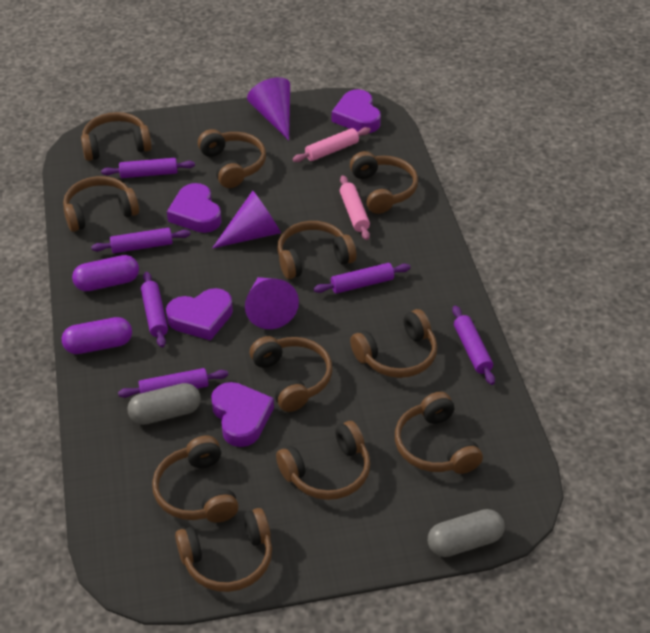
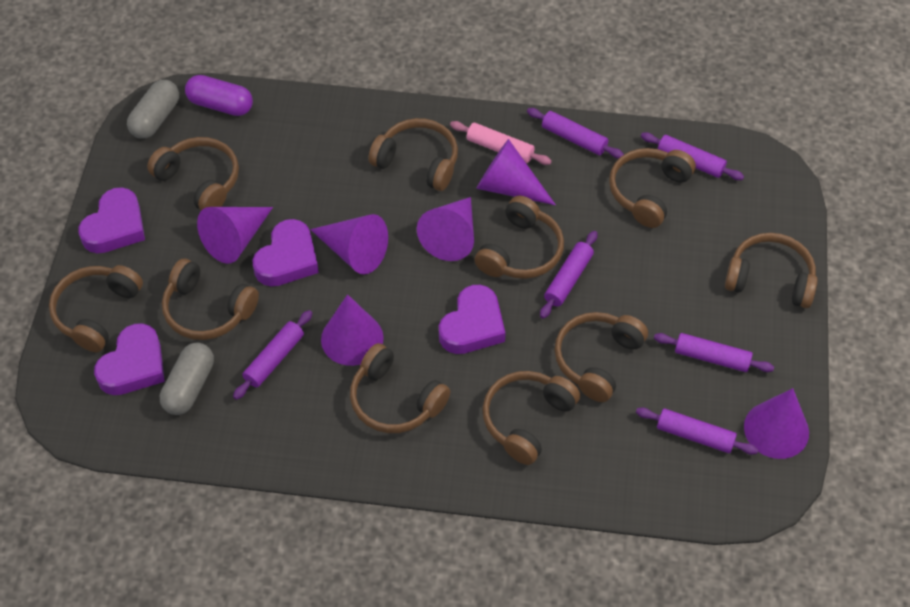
brown headphones: [63,176,139,232] [81,112,152,161] [152,436,239,522] [175,508,272,592] [198,129,266,188] [250,336,332,412] [276,421,370,500] [277,221,356,279] [350,151,418,214] [350,309,437,378] [395,392,483,474] = 11 -> [49,265,143,352] [147,137,239,211] [162,259,259,340] [350,343,451,433] [369,118,458,191] [475,196,564,279] [482,371,580,465] [554,312,648,402] [609,148,696,228] [725,233,818,308] = 10
pink rolling pin: [292,127,371,162] [340,175,370,240] = 2 -> [450,121,552,165] = 1
purple capsule: [62,317,132,354] [72,255,139,291] = 2 -> [185,75,253,116] = 1
purple cone: [212,191,281,248] [245,277,299,329] [247,77,290,140] = 3 -> [197,207,273,264] [310,214,388,274] [321,294,384,366] [417,197,474,261] [476,139,556,205] [744,388,809,459] = 6

